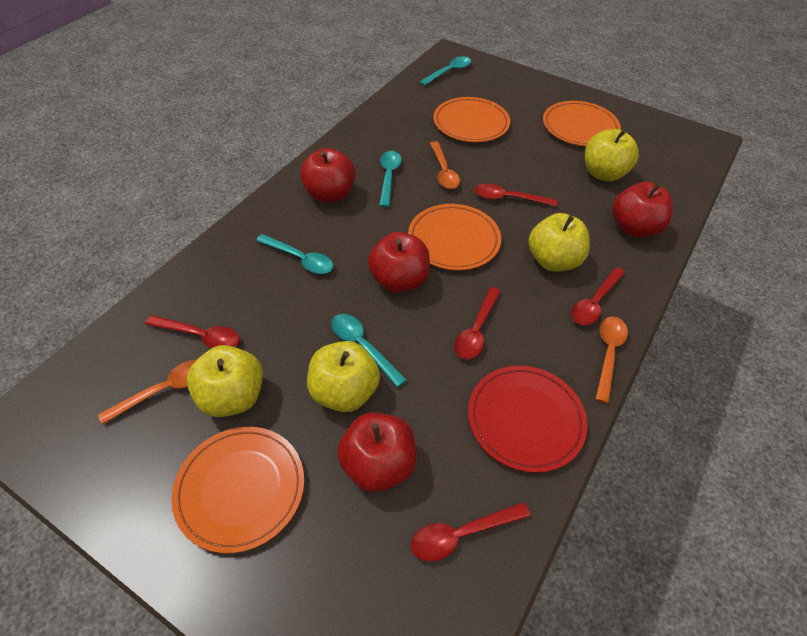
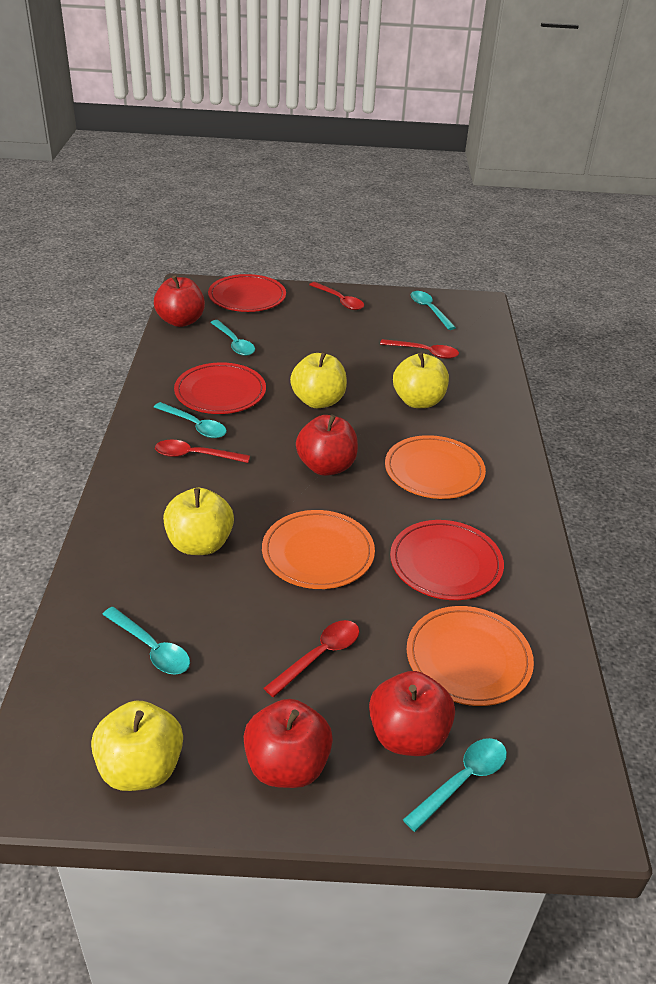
orange plate: [171,427,304,553] [408,204,501,271] [433,97,510,142] [543,101,621,146] = 4 -> [262,510,375,589] [385,435,486,499] [407,606,534,706] = 3
orange spoon: [98,360,196,425] [430,141,460,189] [595,316,628,403] = 3 -> none = 0
red plate: [468,366,587,473] = 1 -> [174,362,266,414] [208,274,286,312] [390,520,504,600] = 3
red spoon: [145,315,240,348] [411,502,531,561] [454,287,501,359] [474,183,557,207] [571,267,625,325] = 5 -> [155,440,250,463] [264,620,359,697] [309,282,364,310] [380,339,459,359] = 4
turquoise spoon: [256,234,333,274] [331,314,406,387] [379,151,402,207] [419,56,471,86] = 4 -> [102,607,190,674] [154,402,227,438] [210,320,255,356] [403,738,507,832] [411,291,456,330] = 5

